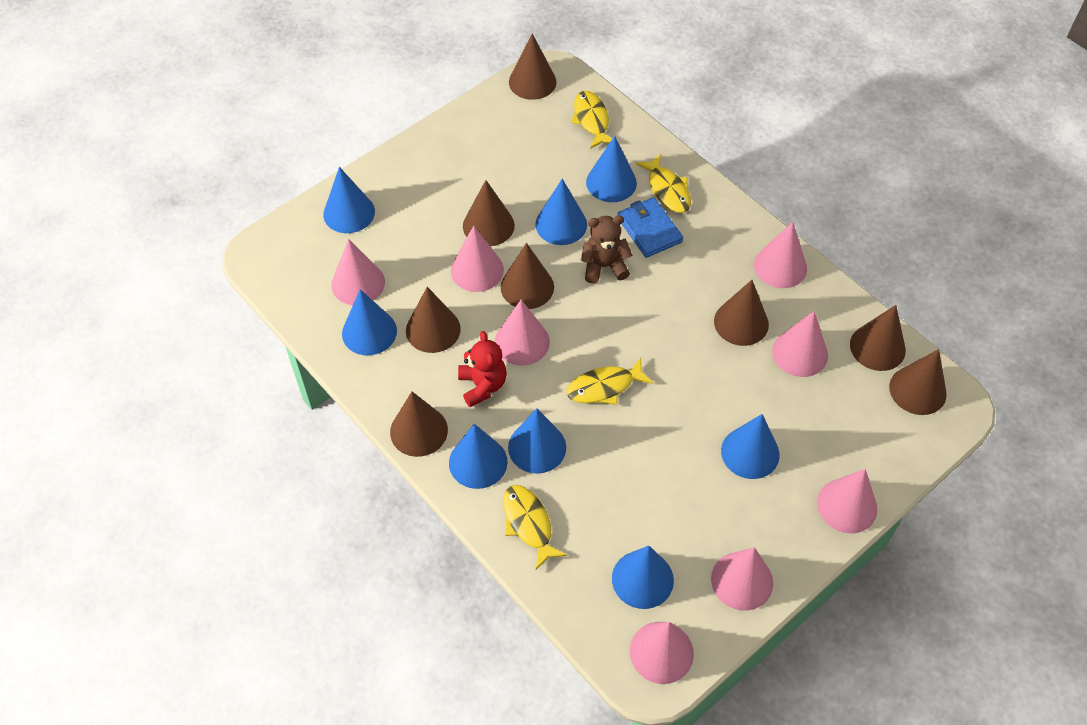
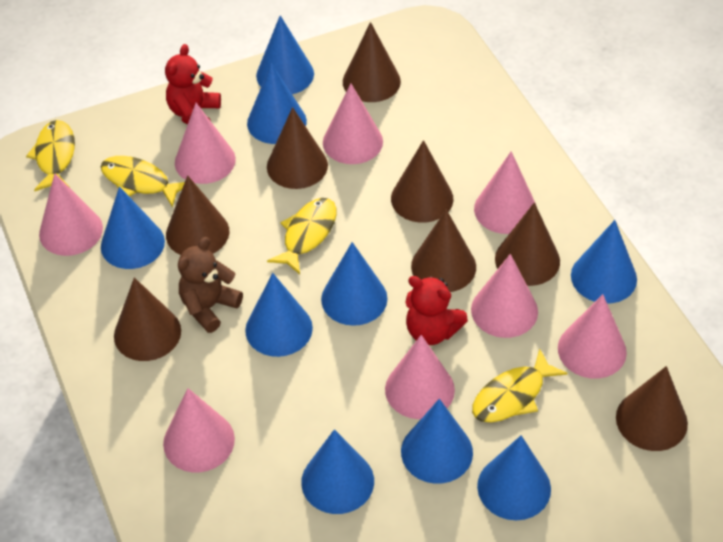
blue cone: [323,167,375,233] [342,289,397,355] [449,424,507,489] [508,408,566,474] [535,179,587,245] [586,136,637,202] [612,546,674,609] [721,414,780,479] = 8 -> [101,186,165,269] [245,273,313,357] [247,63,307,144] [256,15,314,94] [301,429,374,514] [321,242,387,326] [401,399,473,484] [477,435,551,520] [571,220,637,303] = 9
blue wallet: [617,197,683,258] = 1 -> none = 0
red teddy bear: [458,331,507,407] = 1 -> [165,44,221,125] [405,276,468,345] = 2

